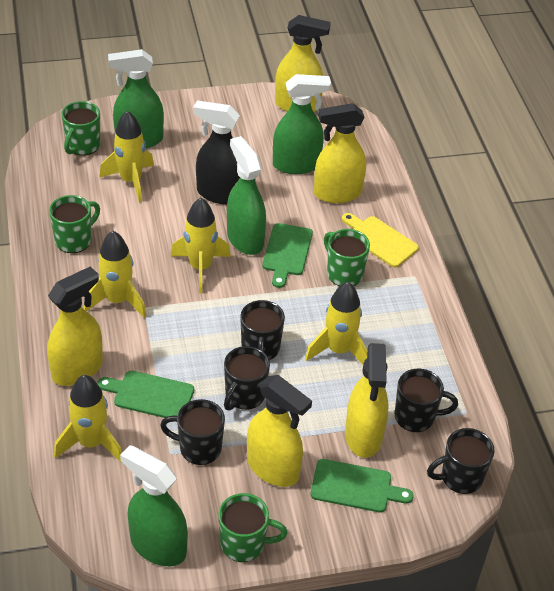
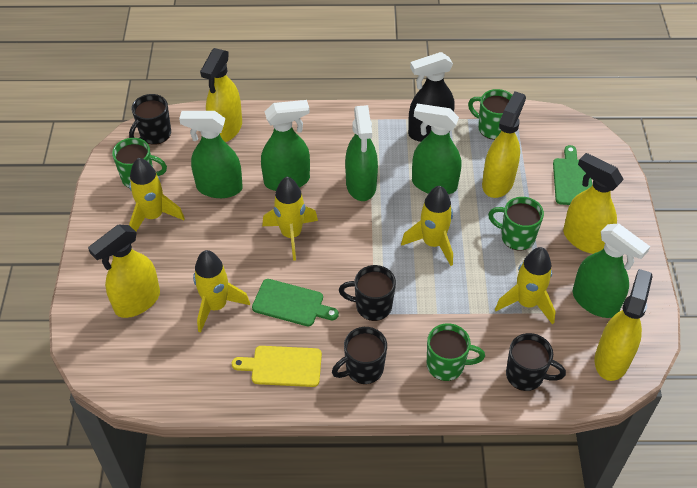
black mug: [160,399,225,465] [224,346,270,411] [240,300,285,360] [395,369,458,432] [427,428,495,494] = 5 -> [129,94,171,145] [332,327,387,384] [339,265,396,321] [506,333,566,391] = 4
green cutting board: [97,370,194,418] [262,223,313,288] [311,459,413,512] = 3 -> [252,279,339,326] [553,145,592,205] = 2
green spray bottle: [108,49,164,148] [120,445,188,566] [227,136,266,255] [273,74,331,174] = 4 -> [179,111,243,198] [261,100,310,191] [345,105,378,201] [412,104,461,194] [573,223,650,318] = 5

